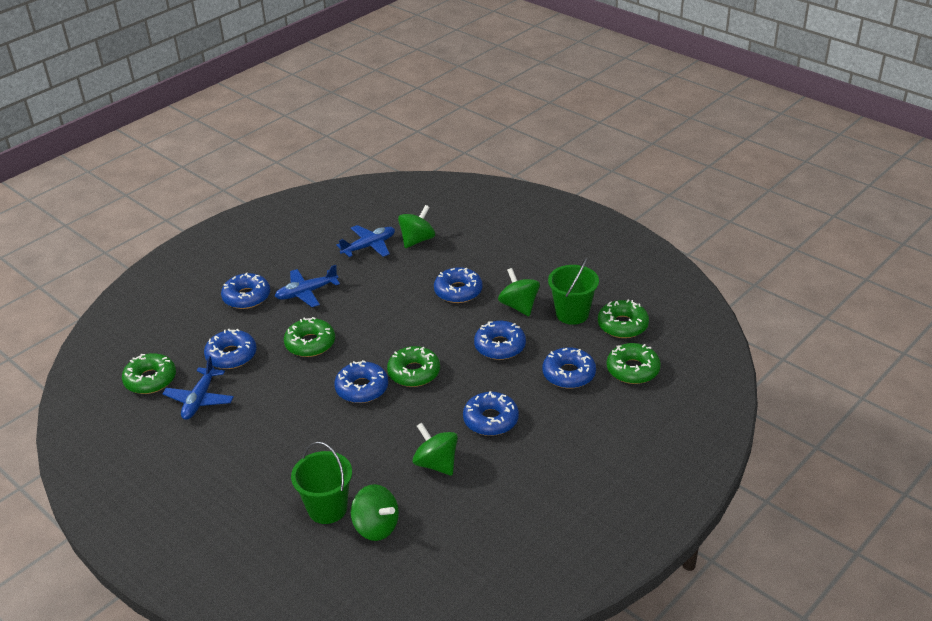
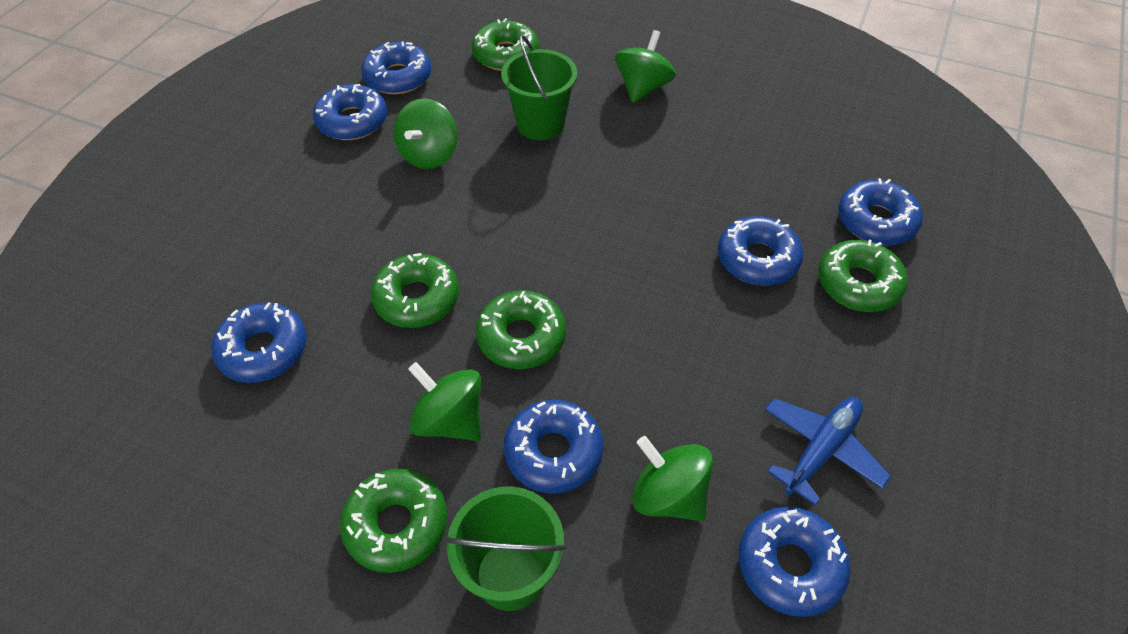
blue plane: [162,356,234,420] [275,265,340,307] [336,225,395,257] = 3 -> [765,397,891,506] = 1

